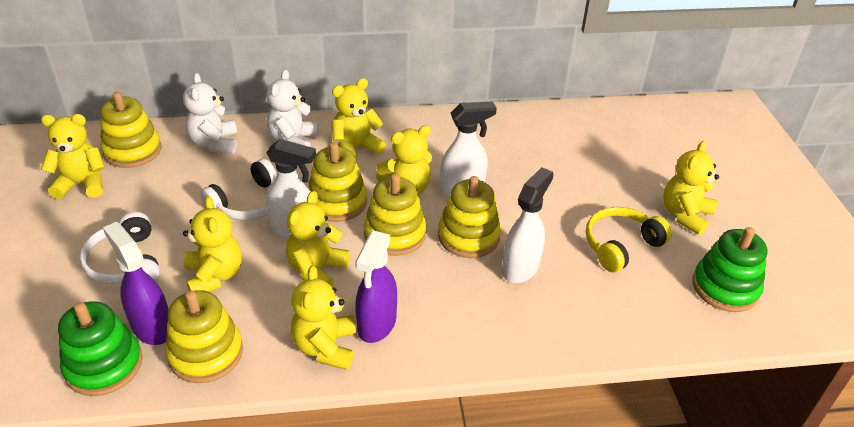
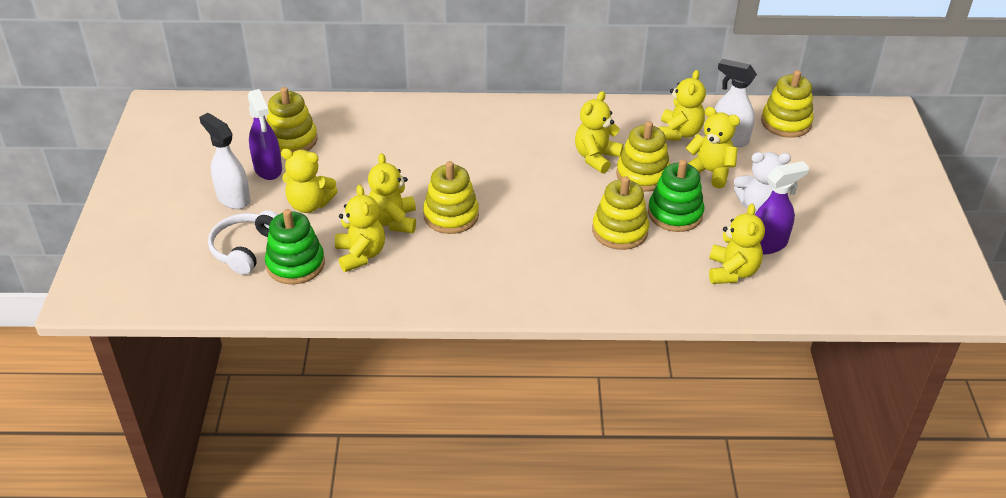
white headphones: [79,212,160,284] [200,159,277,220] = 2 -> [208,210,278,275] = 1
white spray bottle: [266,139,316,239] [440,101,497,197] [502,167,553,283] = 3 -> [199,113,250,209] [715,59,757,147] = 2
white teddy bear: [183,73,237,154] [267,70,318,147] = 2 -> [734,152,791,213] = 1
yellow headphones: [586,207,672,272] = 1 -> none = 0

